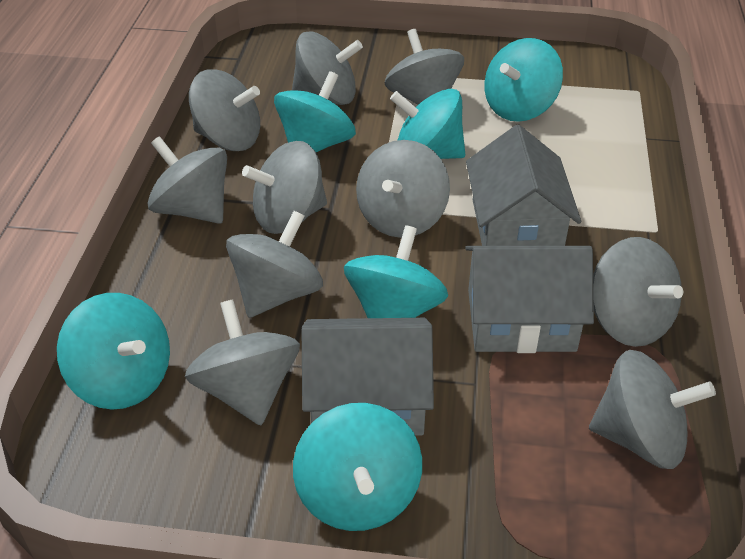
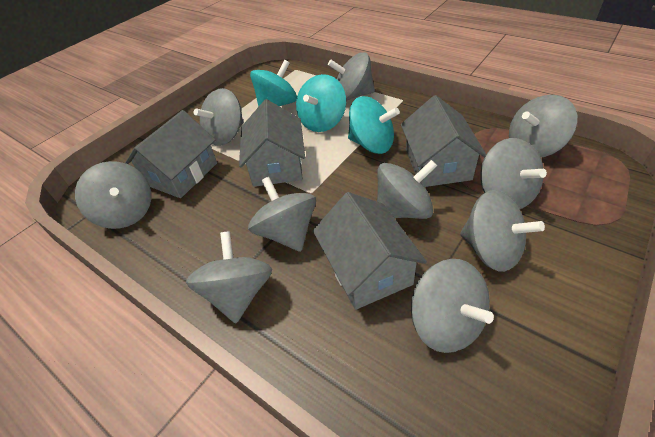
grey house: [302,318,434,435] [465,246,594,353] [466,125,581,246] = 3 -> [125,110,217,198] [239,99,305,187] [313,192,427,310] [401,95,486,187] = 4
turquoise spinning top: [57,293,170,410] [274,71,356,152] [293,403,422,531] [344,225,448,318] [390,89,465,159] [484,38,563,122] = 6 -> [250,60,297,107] [296,74,346,132] [348,96,400,154] = 3

